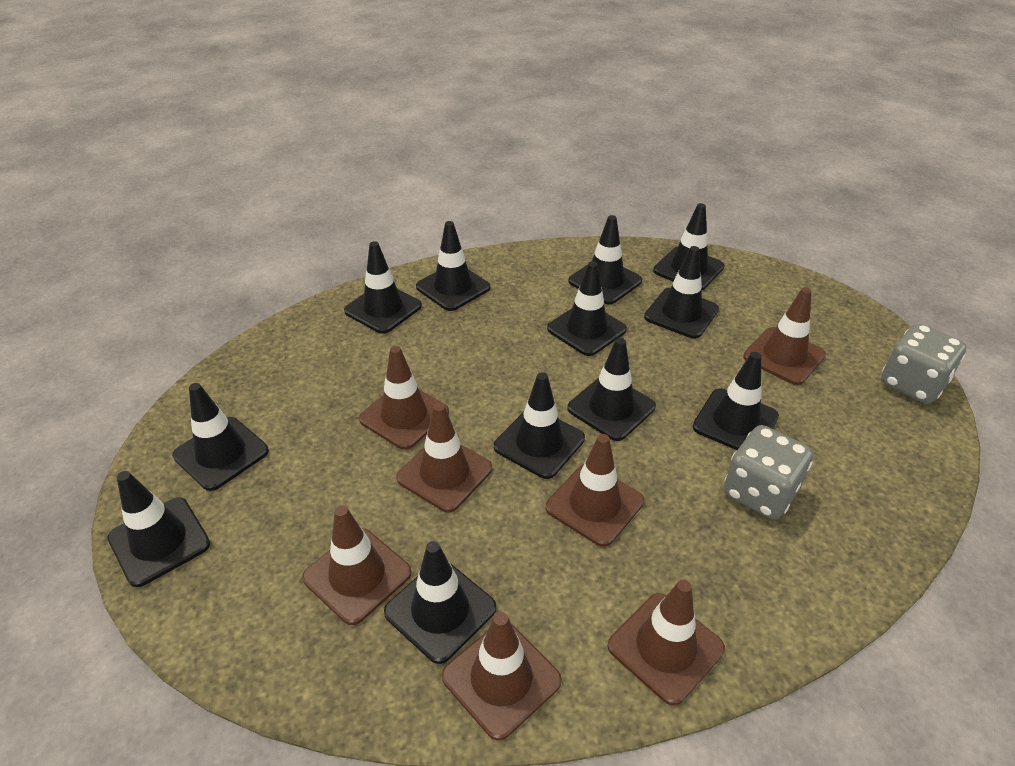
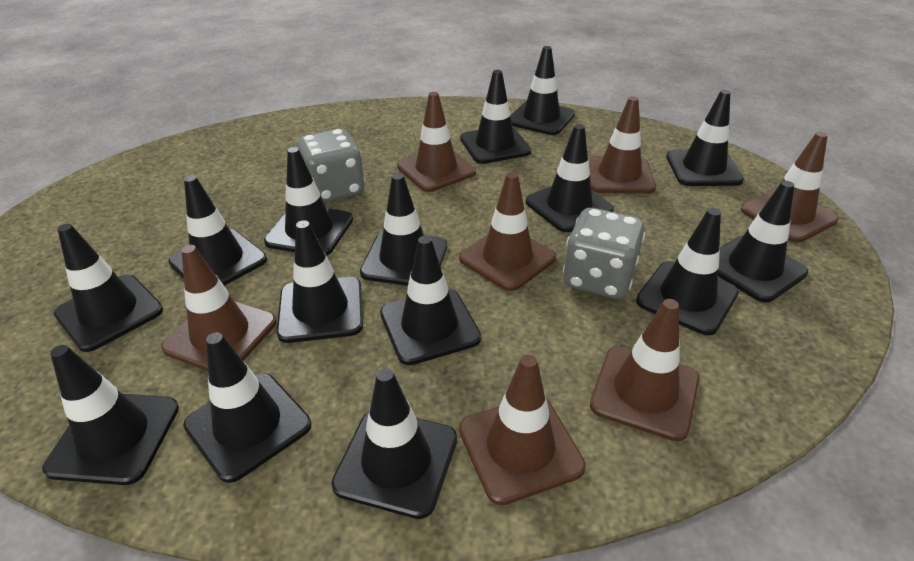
black traffic cone: [107,471,210,587] [172,383,269,491] [344,241,422,334] [384,541,496,664] [416,221,490,311] [494,372,585,479] [547,261,627,356] [567,338,656,441] [568,215,642,304] [644,246,719,338] [653,203,725,291] [693,352,779,450] = 12 -> [42,345,179,485] [54,224,163,352] [168,175,267,286] [183,332,311,483] [264,147,353,256] [277,220,363,343] [332,368,457,519] [360,173,447,286] [380,236,481,365] [460,70,531,164] [510,46,575,135] [526,124,614,232] [636,208,739,335] [666,90,744,186] [718,181,808,303] = 15

